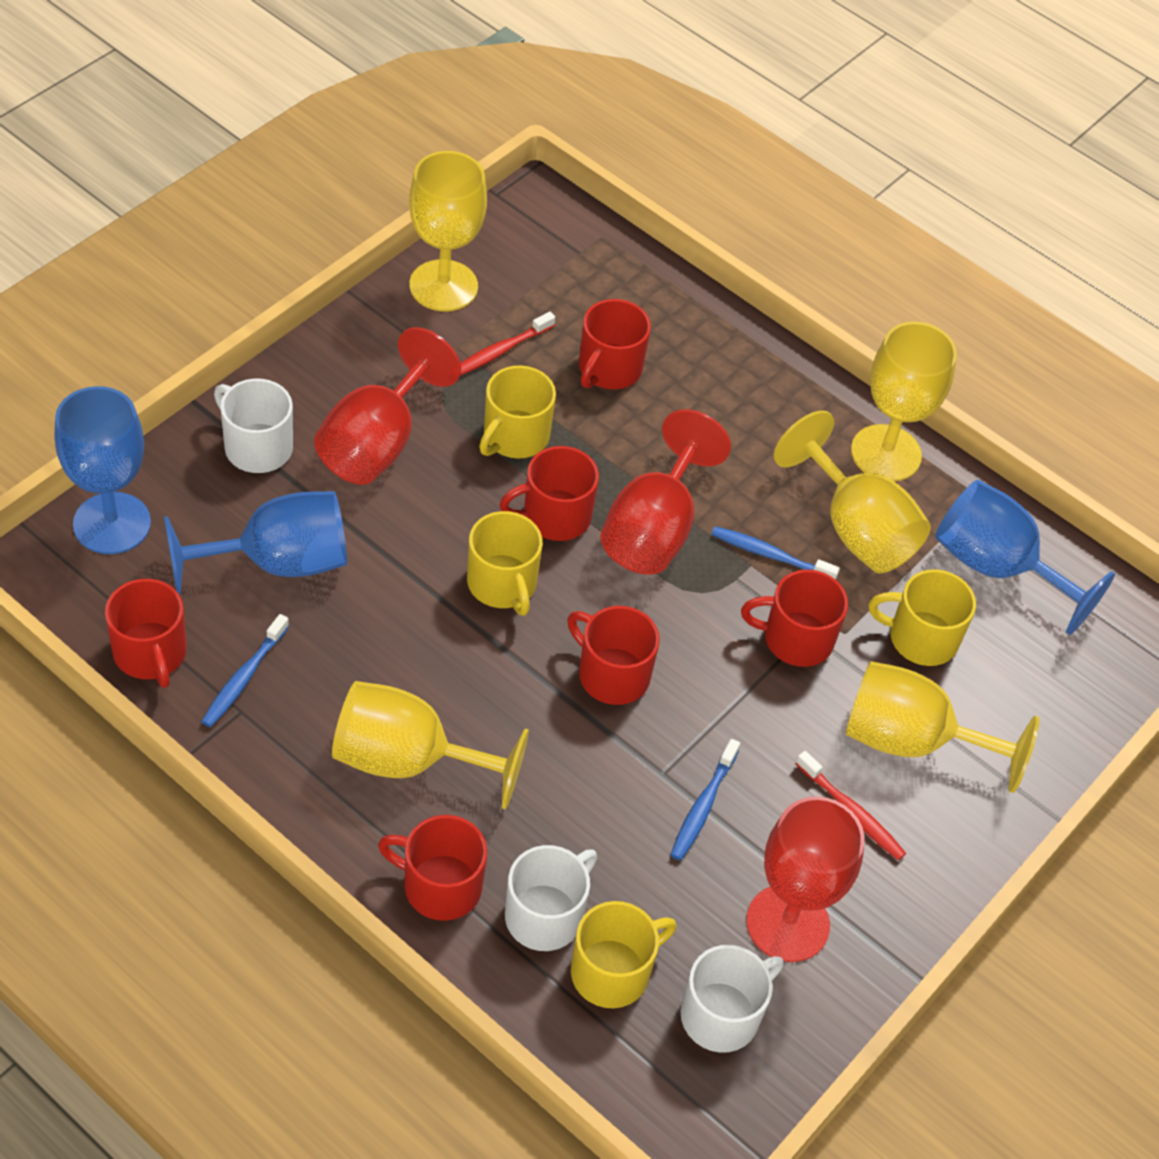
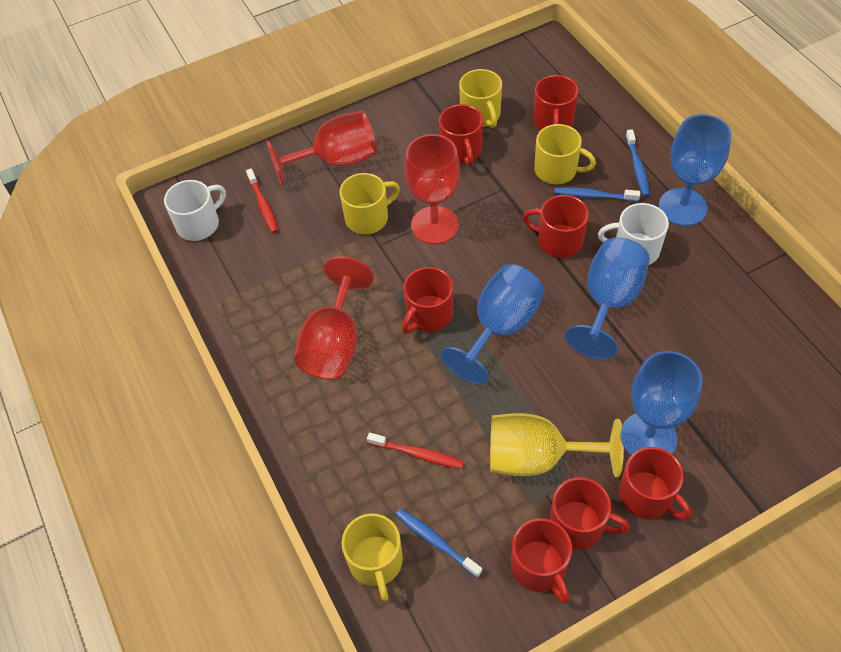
blue goblet: [55,386,151,554] [164,491,347,594] [935,480,1115,635] = 3 -> [441,264,545,385] [565,237,650,359] [622,351,702,455] [659,114,732,226] = 4
red mug: [105,579,187,688] [378,815,487,921] [499,446,599,541] [567,606,660,705] [579,299,651,389] [741,570,848,667] = 6 -> [402,267,453,334] [439,104,483,166] [511,518,572,603] [523,195,589,258] [533,75,579,130] [550,477,630,550] [619,447,691,520] = 7
white mug: [214,378,293,473] [505,845,597,951] [681,945,784,1053] = 3 -> [164,180,226,241] [598,203,669,265] = 2
yellow goblet: [332,681,529,809] [409,151,487,311] [774,410,931,573] [845,661,1039,793] [851,322,957,481] = 5 -> [490,413,624,477] = 1

